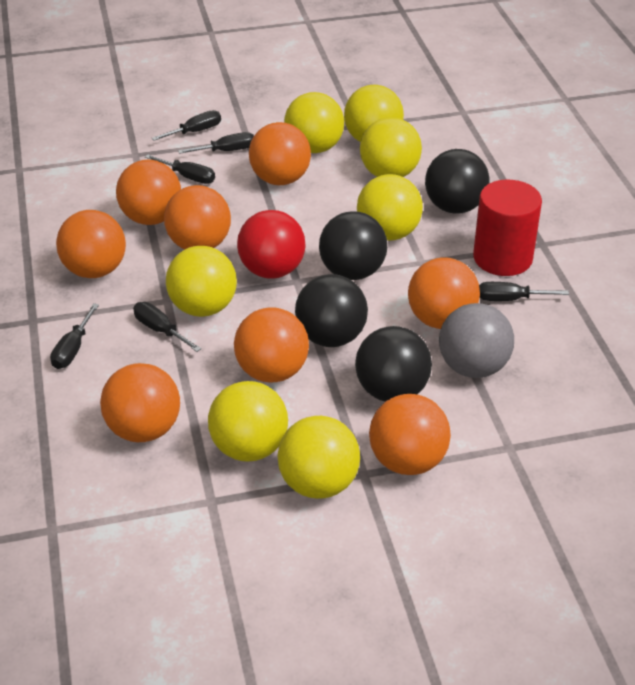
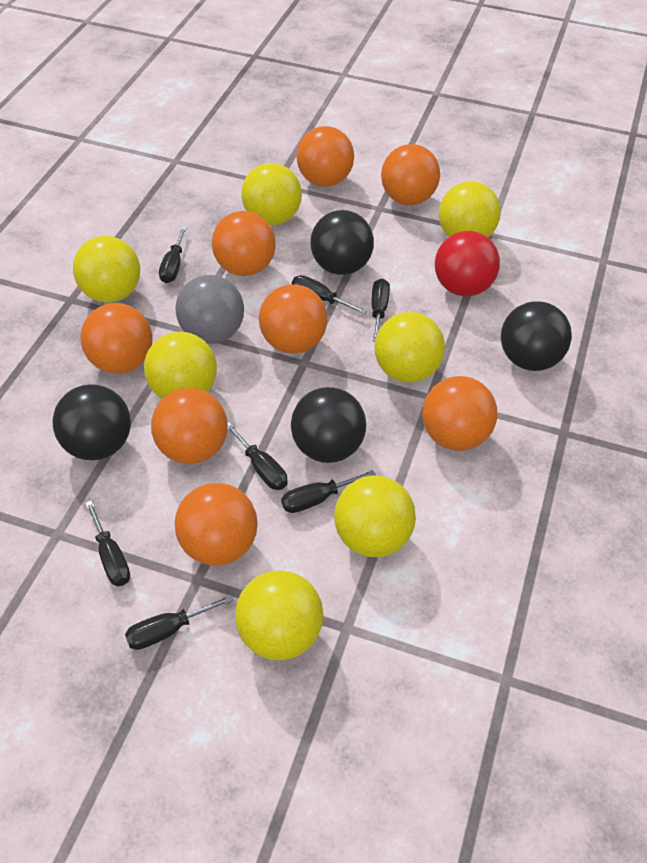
black screwdriver: [50,303,99,369] [133,302,201,352] [145,155,215,184] [151,110,221,141] [178,132,254,154] [479,282,569,301] = 6 -> [85,500,130,586] [125,595,233,650] [159,226,187,283] [228,422,288,490] [281,470,376,513] [292,275,367,314] [371,279,390,342] = 7
red cylinder: [473,180,542,276] = 1 -> none = 0

